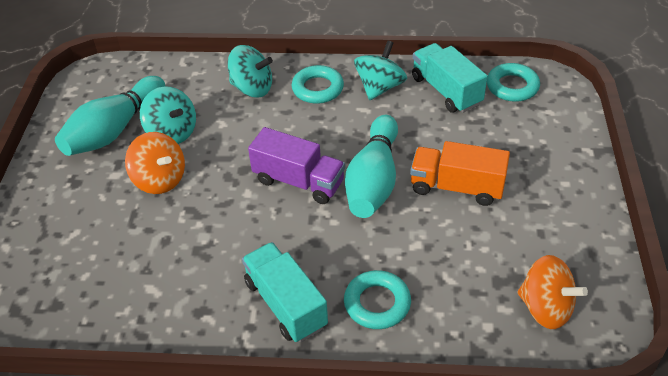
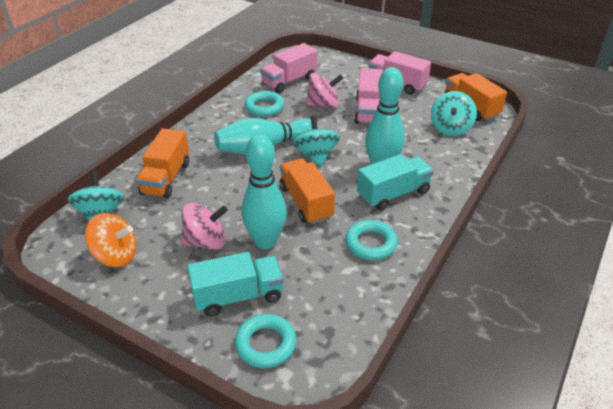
orange spinning top: [125,132,185,194] [517,255,588,329] = 2 -> [85,213,137,267] = 1
orange truck: [410,141,510,206] = 1 -> [136,128,189,198] [279,159,335,224] [445,73,507,121] = 3
pink spinning top: none = 0 -> [181,203,228,250] [305,73,343,108] = 2
pink truck: none = 0 -> [260,43,318,93] [354,68,383,124] [368,51,431,95] = 3
purple truck: [248,127,345,204] = 1 -> none = 0
turquoise bowling pin: [55,76,166,156] [345,115,398,218] = 2 -> [214,118,318,155] [241,134,287,249] [365,67,405,164] = 3

